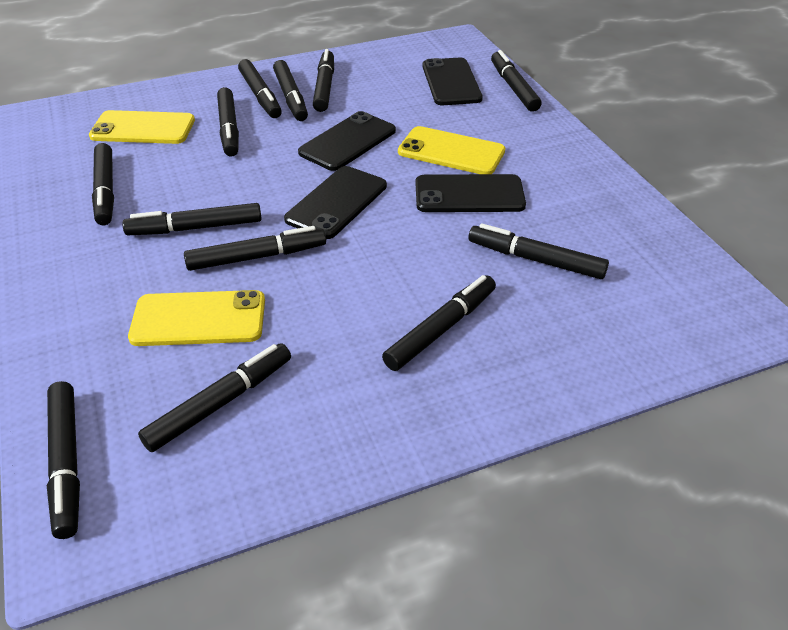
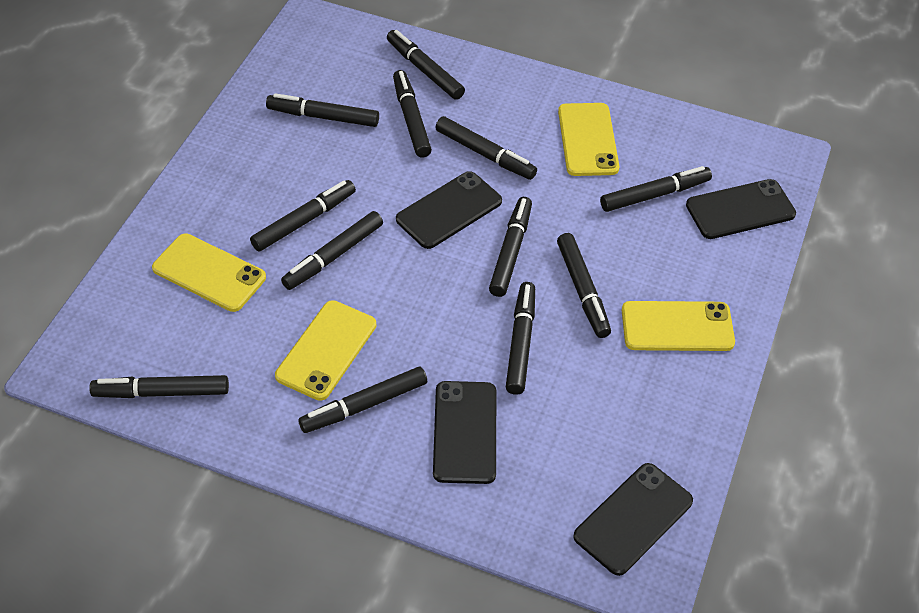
yellow phone: [89,110,195,144] [128,290,265,346] [398,126,505,174] = 3 -> [152,234,266,312] [275,300,376,401] [558,103,619,176] [622,301,735,351] = 4

